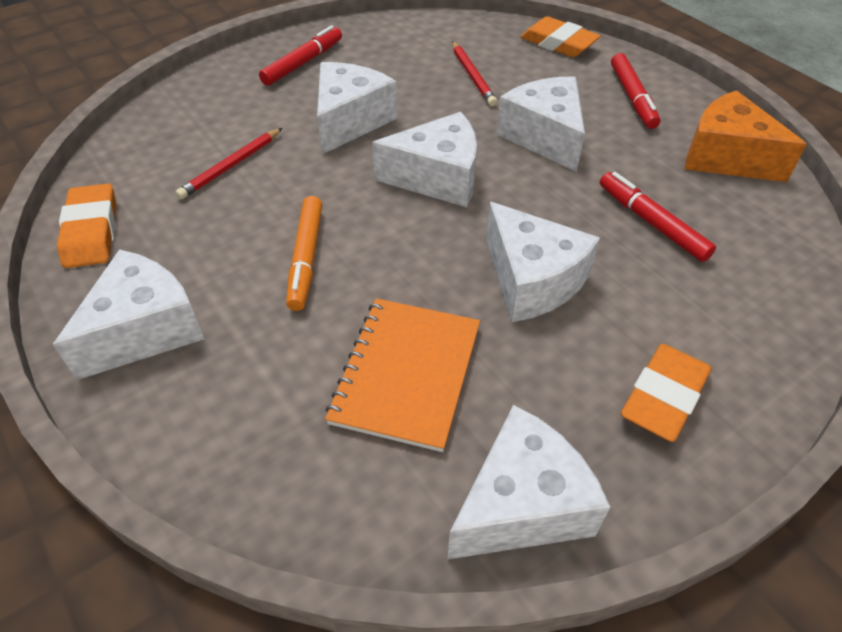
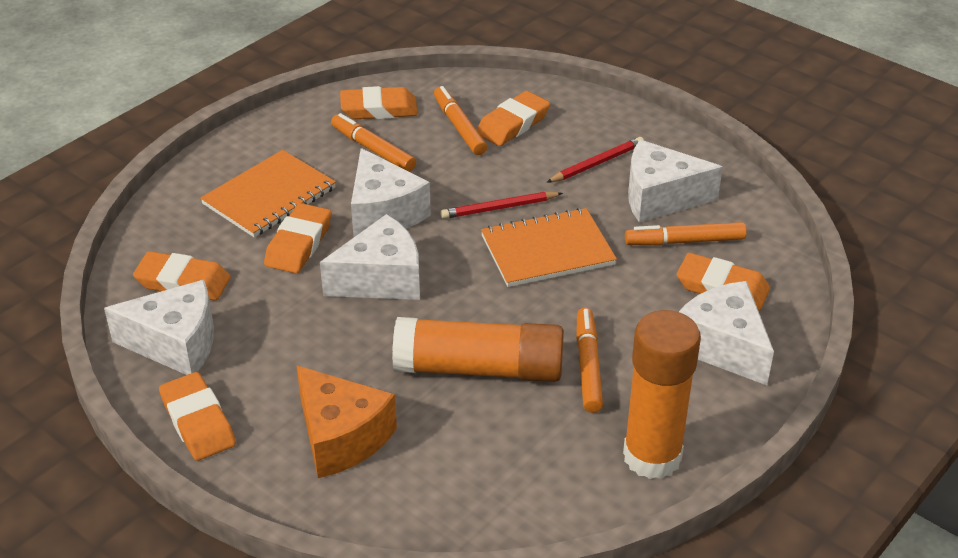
orange eraser: [57,184,116,268] [520,16,601,57] [621,344,711,442] = 3 -> [133,251,231,301] [159,372,236,461] [264,203,331,273] [340,86,418,119] [477,91,550,146] [677,253,770,311] = 6
orange glue stick: none = 0 -> [392,317,564,382] [623,310,701,479] = 2
orange marker: [286,196,322,311] = 1 -> [331,113,416,172] [434,86,487,155] [576,308,603,413] [625,222,747,245] = 4
orange notebook: [325,298,480,452] = 1 -> [200,150,336,237] [481,208,617,287] = 2
red marker: [259,25,342,86] [600,172,716,262] [611,53,661,129] = 3 -> none = 0
white cheese: [53,249,204,380] [317,62,397,154] [372,112,477,207] [448,405,610,559] [486,202,600,322] [496,77,585,172] = 6 -> [104,280,214,375] [320,214,420,300] [351,148,431,237] [628,140,723,223] [679,281,774,385] = 5

